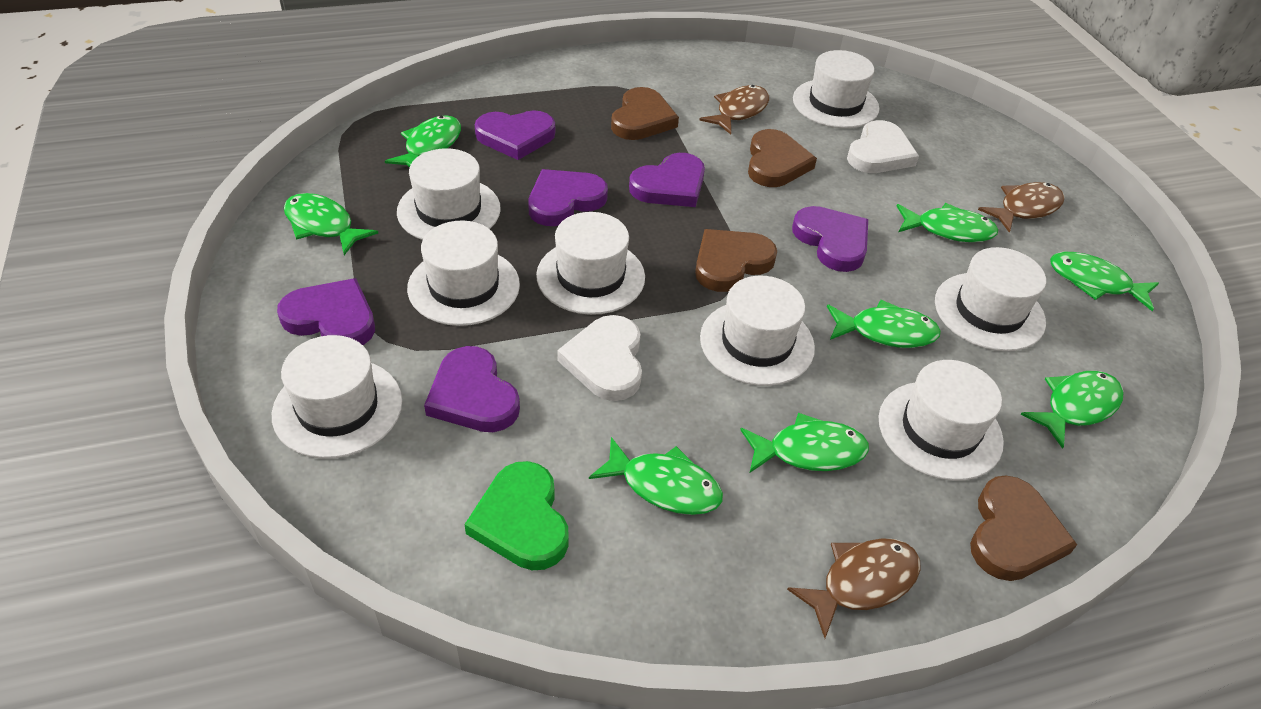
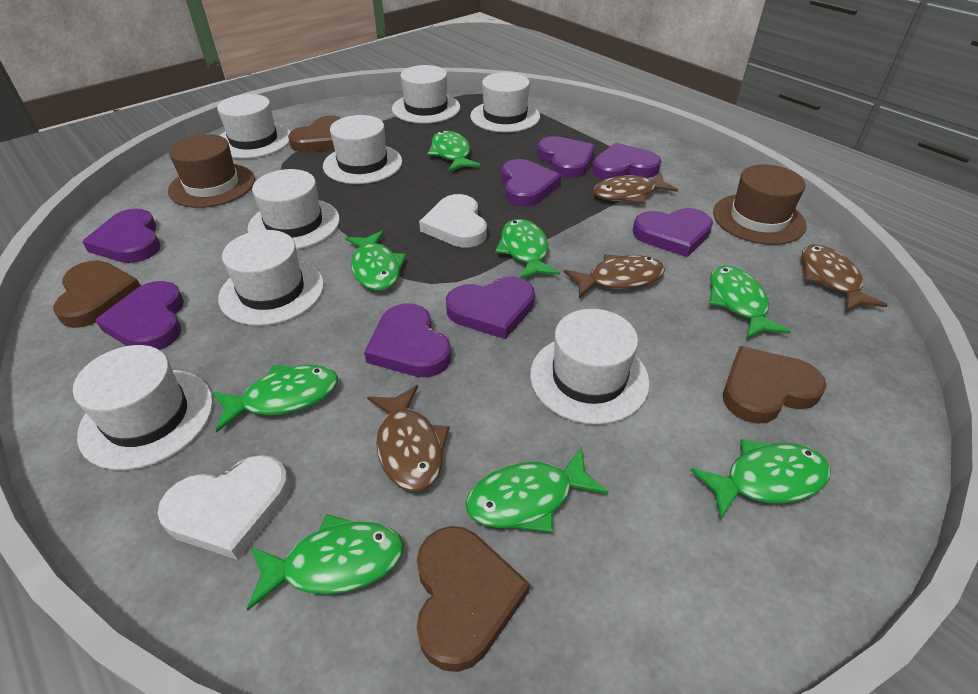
brown fish: [699,85,769,135] [787,538,921,638] [978,182,1065,233] = 3 -> [367,385,450,492] [564,254,665,298] [593,173,678,204] [802,244,888,312] = 4
brown hat: none = 0 -> [168,134,255,208] [713,164,807,245] = 2
green heart: [464,461,569,570] = 1 -> none = 0
purple heart: [277,278,375,345] [424,346,520,432] [475,110,555,160] [528,169,608,226] [629,153,705,207] [792,206,868,272] = 6 -> [82,208,161,263] [96,281,184,350] [364,303,452,377] [446,276,535,339] [501,159,561,206] [537,136,595,178] [592,143,661,180] [633,208,713,257] = 8

